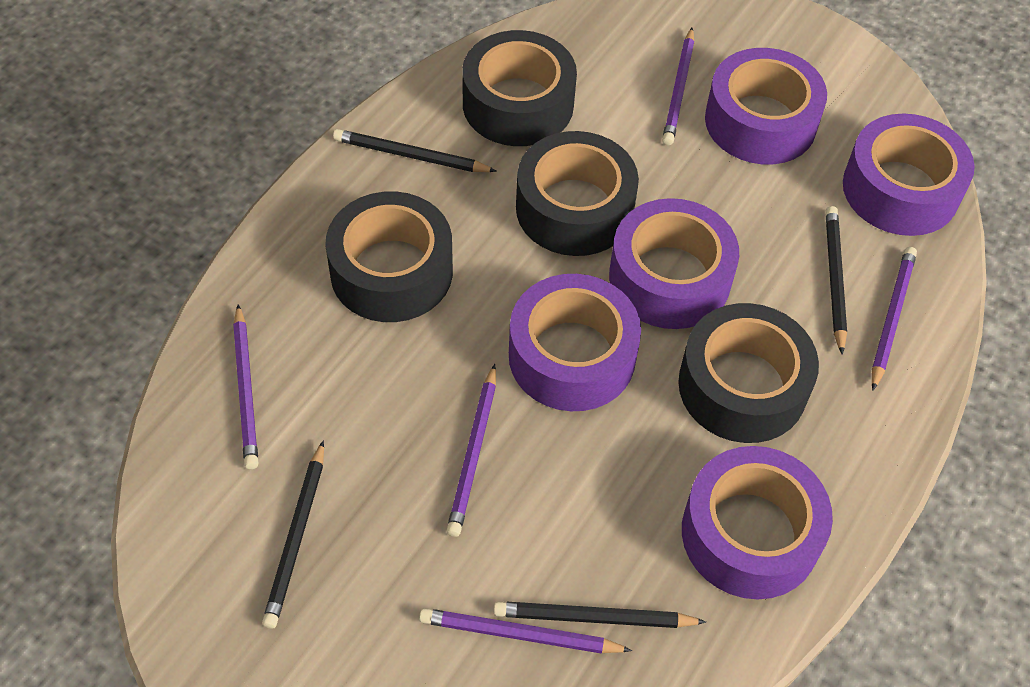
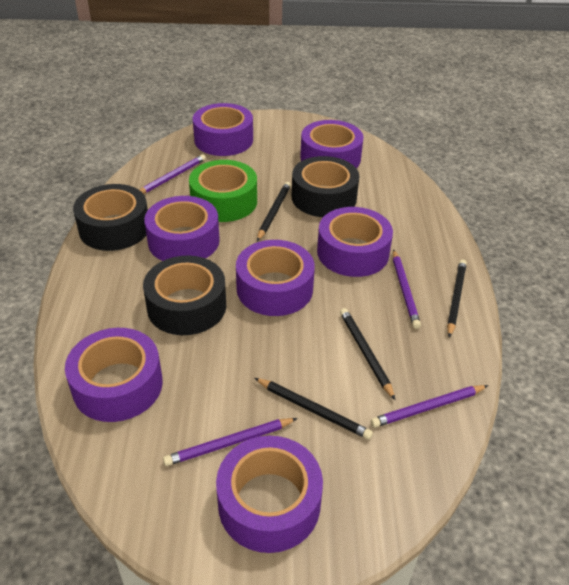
black tape: [325,192,453,322] [462,30,577,146] [516,131,639,256] [678,303,819,443] = 4 -> [73,184,148,251] [143,256,226,335] [292,156,359,217] = 3
green tape: none = 0 -> [189,160,257,222] = 1
purple pencil: [233,304,258,469] [419,608,632,654] [446,364,496,537] [662,28,694,145] [872,247,917,391] = 5 -> [140,154,206,194] [163,418,298,466] [370,385,488,428] [393,249,421,329] = 4
purple tape: [509,274,641,411] [609,198,739,329] [682,446,833,599] [705,48,827,164] [843,114,975,236] = 5 -> [65,328,163,422] [144,196,220,261] [193,103,253,156] [216,436,323,553] [236,240,315,316] [300,120,364,168] [317,207,393,277] = 7

